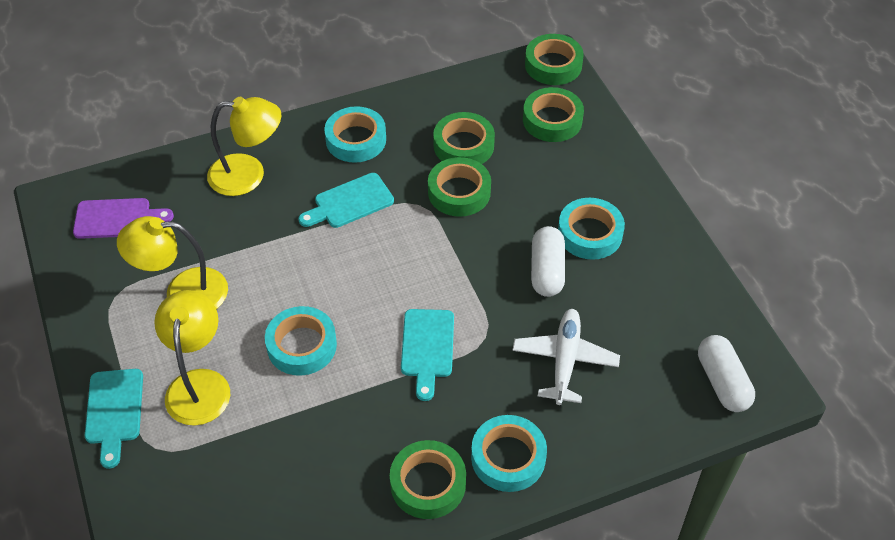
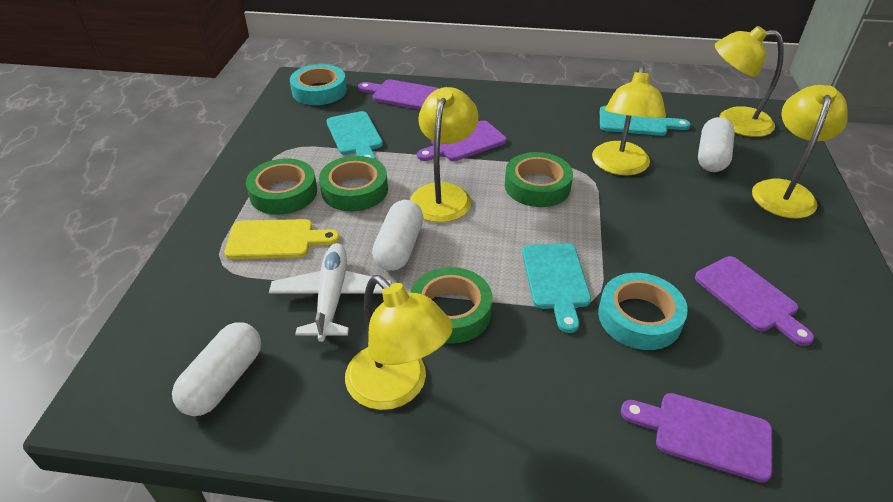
green tape: [390,440,466,519] [428,157,491,217] [433,112,495,164] [523,87,584,142] [525,34,584,85] = 5 -> [246,159,317,215] [319,156,388,211] [410,267,492,344] [505,152,573,207] = 4
purple cutting board: [73,198,174,239] = 1 -> [358,79,439,110] [417,120,507,161] [621,393,772,483] [695,256,814,346] = 4
turquoise tape: [265,306,337,376] [324,106,386,163] [471,415,547,492] [558,198,625,260] = 4 -> [290,64,347,105] [598,273,688,350] = 2
white capsule: [531,226,565,297] [698,335,755,412] = 2 -> [172,322,261,416] [372,200,423,271] [698,117,735,172] = 3
yellow cutting board: none = 0 -> [225,219,339,259] = 1
yellow lamp: [117,216,228,309] [154,290,230,426] [207,97,281,196] = 3 -> [345,275,453,410] [410,87,479,223] [592,66,666,176] [715,26,784,137] [752,85,848,218] = 5

